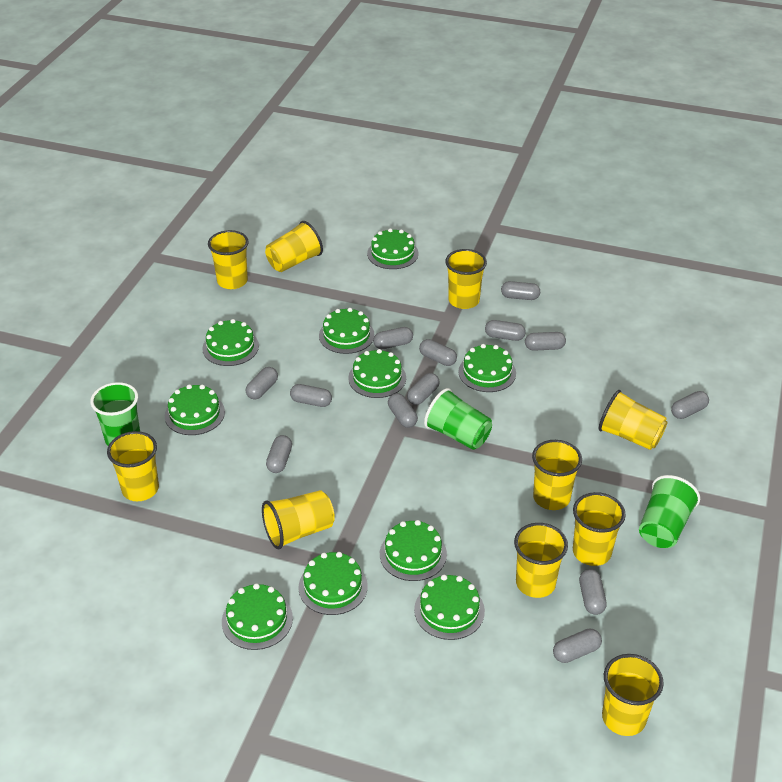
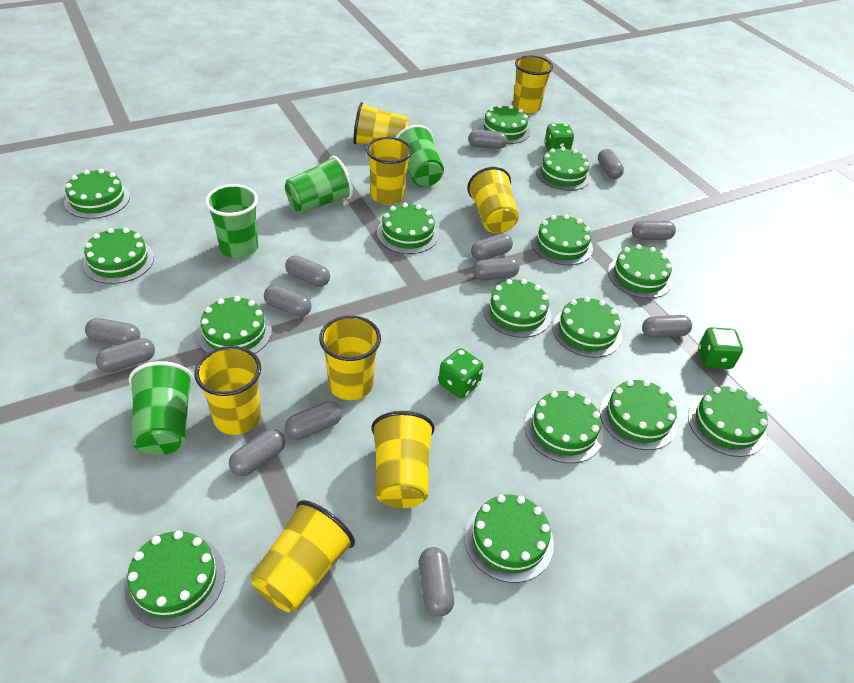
green cake: [165,384,225,435] [202,319,259,366] [222,583,293,650] [299,552,368,615] [319,308,375,354] [348,349,406,398] [367,228,418,269] [380,520,447,581] [414,575,485,640] [458,344,516,392] = 10 -> [64,169,130,219] [83,228,154,284] [124,531,225,629] [197,296,272,354] [377,203,439,254] [464,495,554,583] [479,104,530,144] [483,279,552,338] [524,391,603,463] [531,214,593,265] [536,147,591,191] [552,297,622,358] [600,380,677,450] [608,244,672,299] [688,386,768,457] = 15
green cup: [90,382,140,446] [424,388,492,450] [639,475,700,548] = 3 -> [129,361,194,455] [205,184,258,258] [285,156,353,213] [395,125,444,187] = 4
green dice: none = 0 -> [439,348,484,398] [544,124,574,151] [698,327,743,369] = 3
yellow cup: [107,431,159,501] [208,230,248,289] [262,490,335,549] [265,221,323,272] [445,249,487,309] [514,523,568,598] [532,440,582,510] [573,492,626,566] [598,390,668,450] [602,654,664,736] = 10 -> [194,346,261,435] [251,500,355,612] [319,315,381,400] [353,102,409,144] [366,137,412,205] [371,411,435,508] [467,167,519,233] [513,56,553,114] = 8

